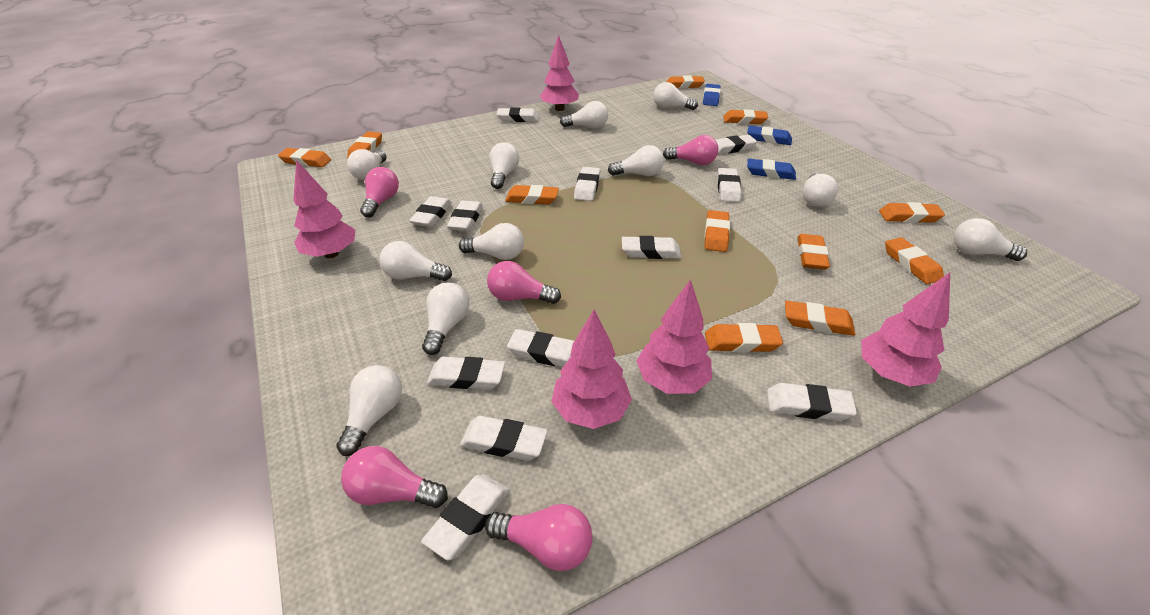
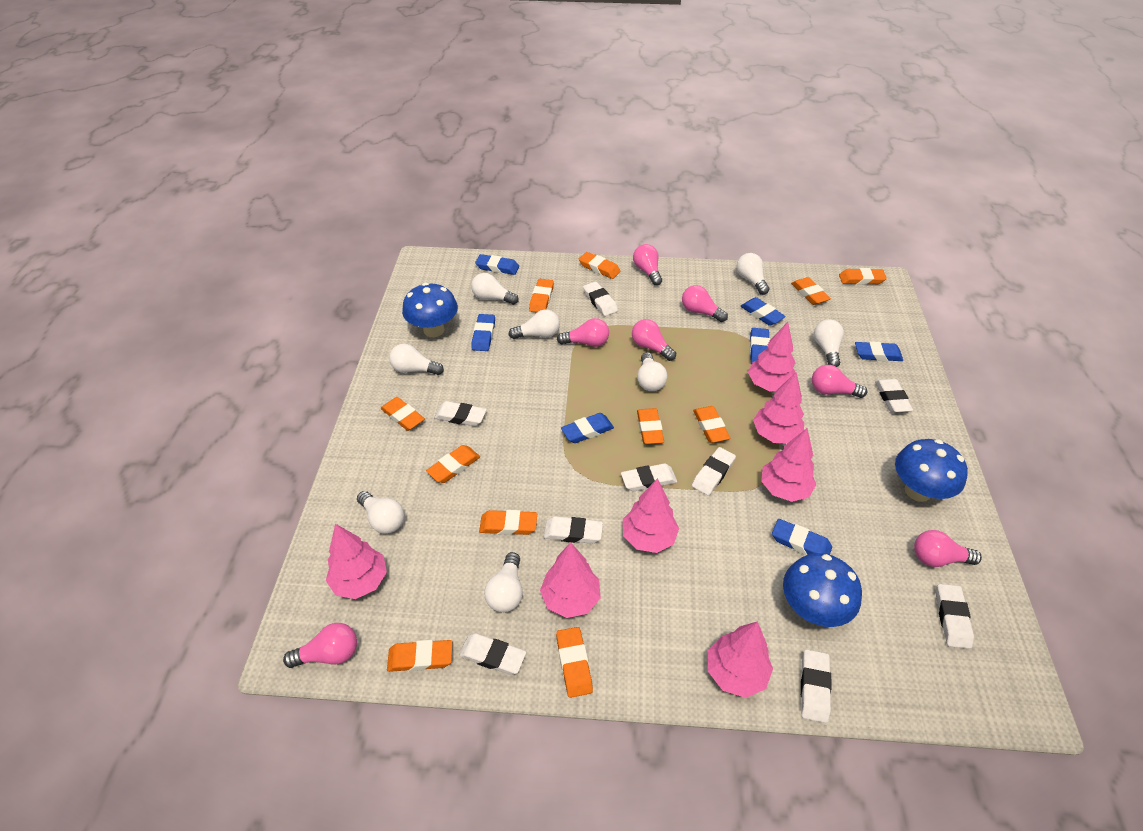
blue eraser: [703,84,721,106] [747,126,792,145] [747,159,796,180] = 3 -> [471,314,495,351] [475,254,519,275] [561,413,614,443] [741,297,786,326] [750,328,770,365] [772,519,832,555] [855,341,903,361] = 7
blue mushroom: none = 0 -> [402,283,458,337] [783,553,862,627] [895,439,968,502] = 3
pink light bulb: [341,446,448,508] [360,167,399,217] [485,504,593,571] [487,261,561,304] [663,135,718,165] = 5 -> [283,623,357,668] [557,318,609,347] [632,319,676,361] [633,244,662,286] [682,285,728,322] [812,365,867,398] [914,530,982,567] = 7
pink tree: [293,160,356,258] [540,35,579,111] [551,310,632,429] [636,279,712,394] [861,272,950,387] = 5 -> [326,524,387,599] [540,542,601,618] [623,478,679,553] [708,621,773,698] [748,322,795,391] [753,373,804,443] [761,428,816,502] = 7
white eraser: [409,196,452,227] [421,474,509,560] [427,357,505,390] [447,200,483,231] [460,416,548,461] [496,108,539,122] [507,329,574,367] [574,167,600,201] [622,236,681,259] [716,135,757,155] [717,168,741,202] [767,383,857,421] = 12 -> [434,401,487,426] [459,633,526,675] [544,516,603,544] [583,282,618,316] [621,463,677,492] [692,447,736,496] [801,649,832,723] [875,379,913,413] [936,584,974,649] = 9
white light bulb: [336,365,402,456] [347,149,387,180] [380,241,452,281] [422,282,470,355] [459,223,524,260] [489,142,519,189] [560,101,608,129] [608,145,664,176] [653,82,698,110] [802,174,838,207] [953,218,1027,261] = 11 -> [357,491,404,534] [389,344,444,375] [471,273,519,305] [484,552,523,612] [509,310,560,339] [637,352,667,391] [736,253,769,295] [814,319,844,367] = 8

